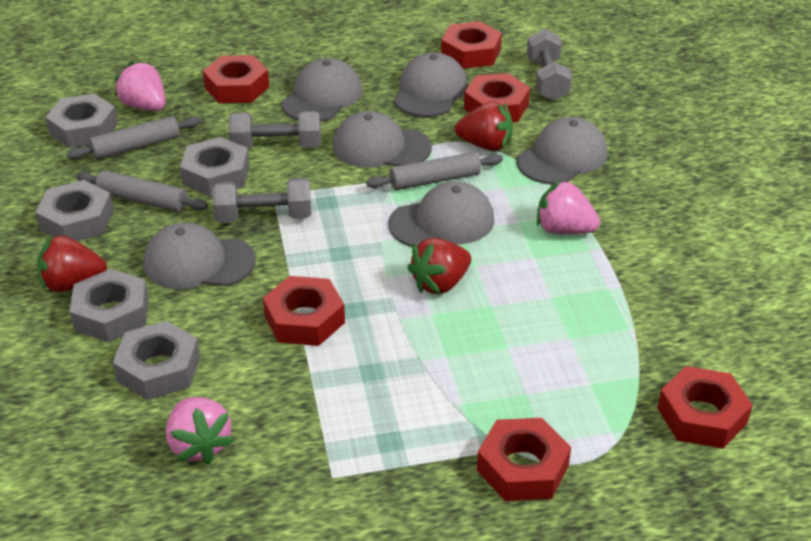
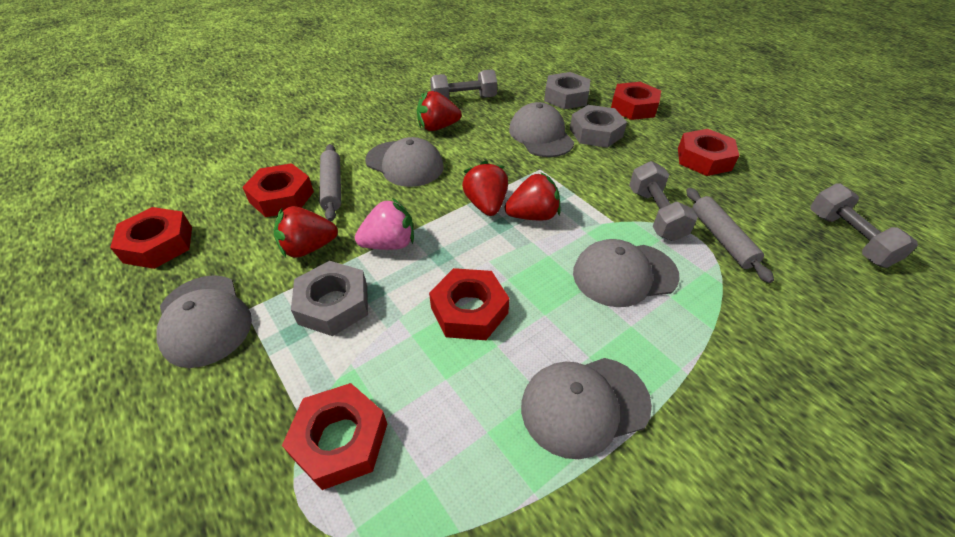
grey cap: [143,222,256,289] [281,58,362,122] [333,111,432,168] [389,182,494,247] [394,52,467,117] [516,117,607,184] = 6 -> [156,275,252,368] [365,137,443,187] [509,102,574,157] [521,358,652,459] [573,239,680,307] = 5
grey nut: [35,180,114,241] [45,94,118,148] [69,269,148,342] [113,321,200,400] [180,137,250,197] = 5 -> [291,261,368,336] [544,72,590,109] [570,105,627,148] = 3
grey rolling pin: [66,116,201,160] [76,170,208,212] [366,152,503,190] = 3 -> [319,144,341,221] [686,188,774,283] = 2
pink strawberry: [115,61,166,111] [166,397,234,464] [537,179,600,234] = 3 -> [355,198,414,250] = 1
red strawberry: [37,235,107,292] [407,238,471,294] [455,101,513,151] = 3 -> [274,206,338,258] [417,91,462,131] [462,161,508,216] [505,172,560,220] = 4

